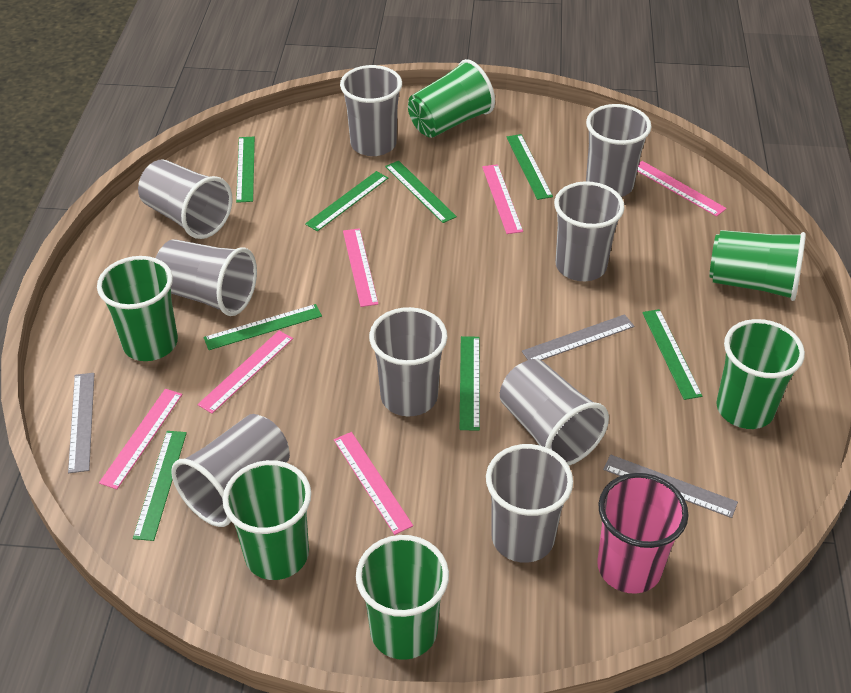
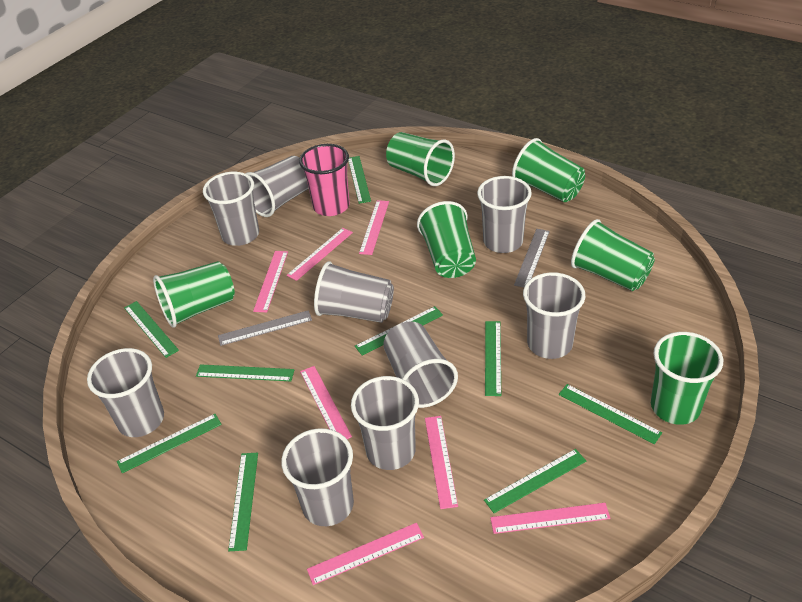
green ruler: [133,431,187,541] [203,304,322,350] [236,137,255,203] [305,171,388,231] [385,161,457,223] [460,336,480,431] [507,134,553,200] [642,309,702,400] = 8 -> [117,414,222,473] [124,301,179,358] [196,364,295,381] [228,453,258,551] [348,156,371,204] [355,306,443,356] [484,449,586,513] [485,321,501,396] [559,384,662,444] = 9
grey ruler: [68,373,95,473] [522,314,634,360] [603,454,738,518] = 3 -> [218,310,312,346] [514,229,550,287] = 2
pink ruler: [99,389,182,489] [197,331,293,414] [334,432,413,535] [343,228,378,307] [482,164,523,234] [637,161,727,217] = 6 -> [253,251,288,313] [287,228,353,281] [300,366,352,439] [307,523,424,585] [359,200,389,255] [425,416,458,509] [490,503,610,534] = 7

